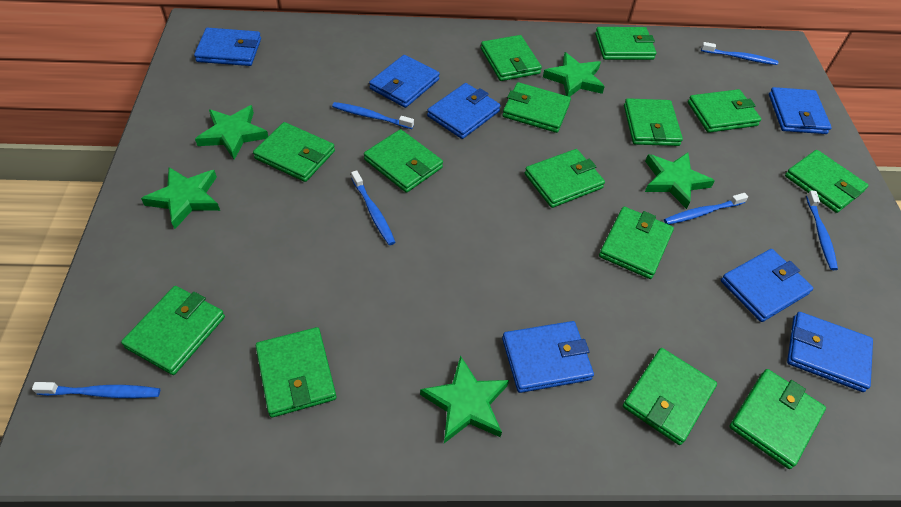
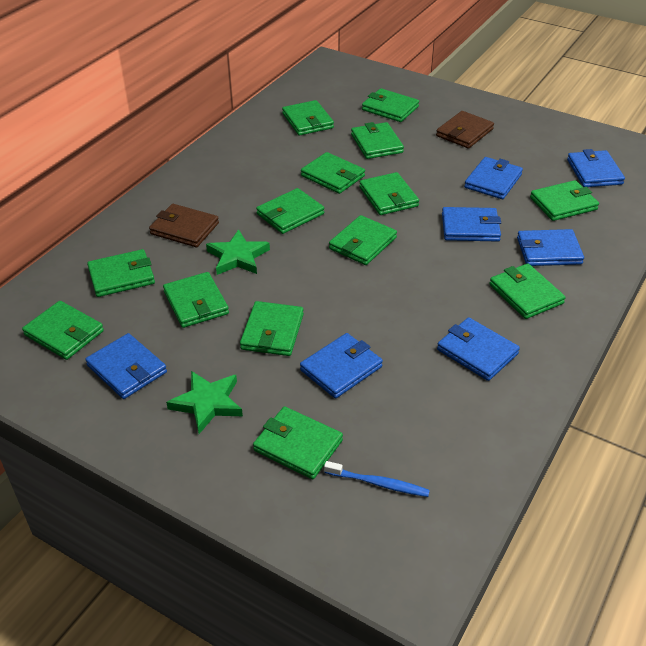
blue toothbrush: [32,382,160,398] [332,102,414,129] [351,170,395,245] [664,193,748,225] [701,42,778,65] [806,191,838,270] = 6 -> [324,461,430,497] = 1
brown wallet: none = 0 -> [149,204,219,247] [436,111,494,148] = 2
green star: [141,167,220,229] [195,105,268,160] [420,355,509,443] [543,52,605,97] [645,152,715,209] = 5 -> [166,371,243,434] [206,229,270,275] = 2

